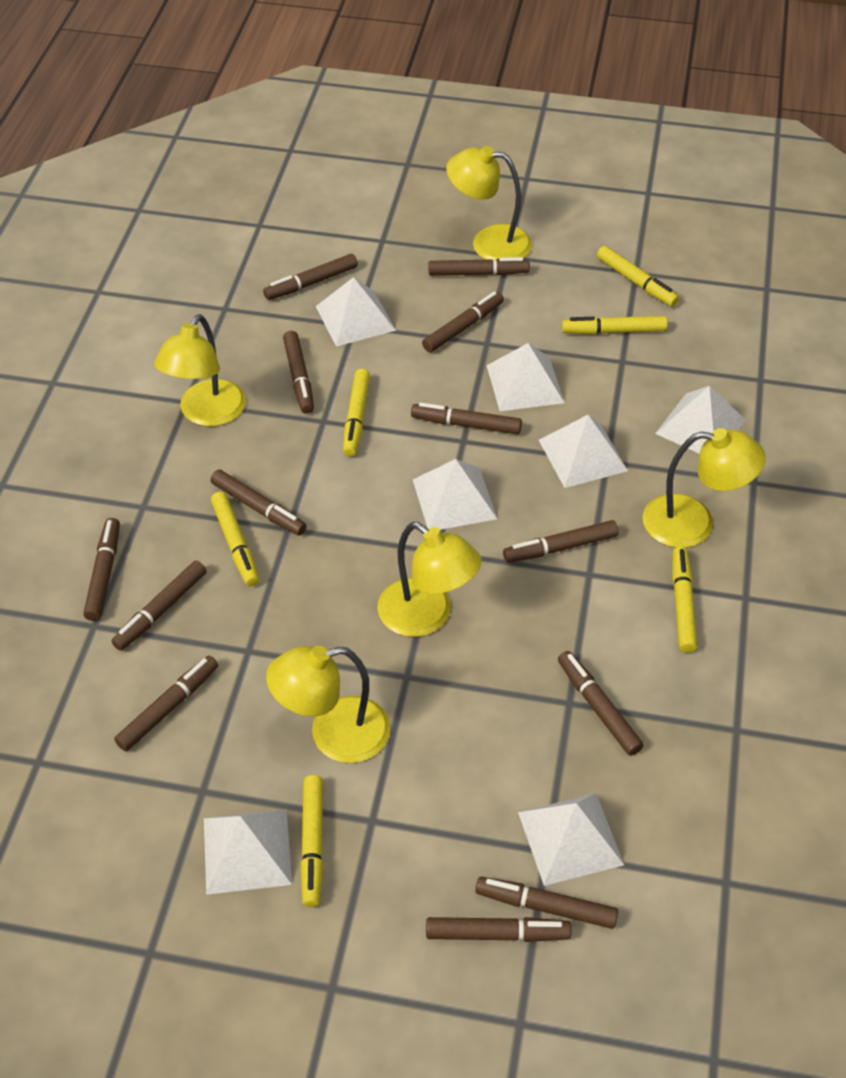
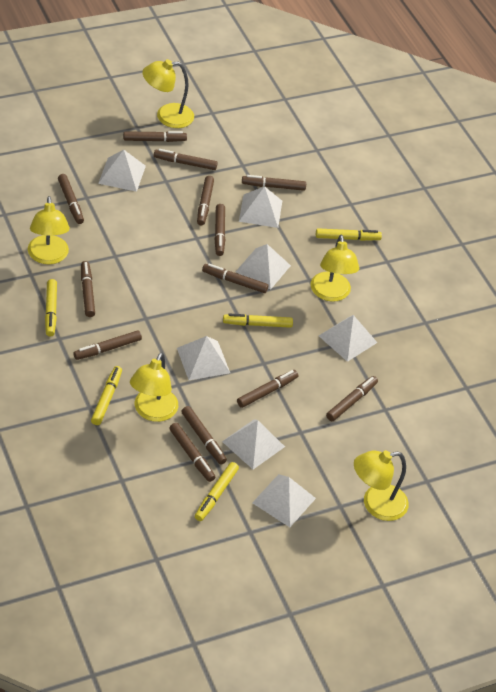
yellow marker: [211,492,259,586] [300,775,323,907] [343,369,370,457] [562,316,668,334] [597,246,679,307] [672,547,697,653] = 6 -> [45,279,57,337] [91,366,122,425] [195,462,239,521] [223,314,293,328] [316,228,382,241] = 5

